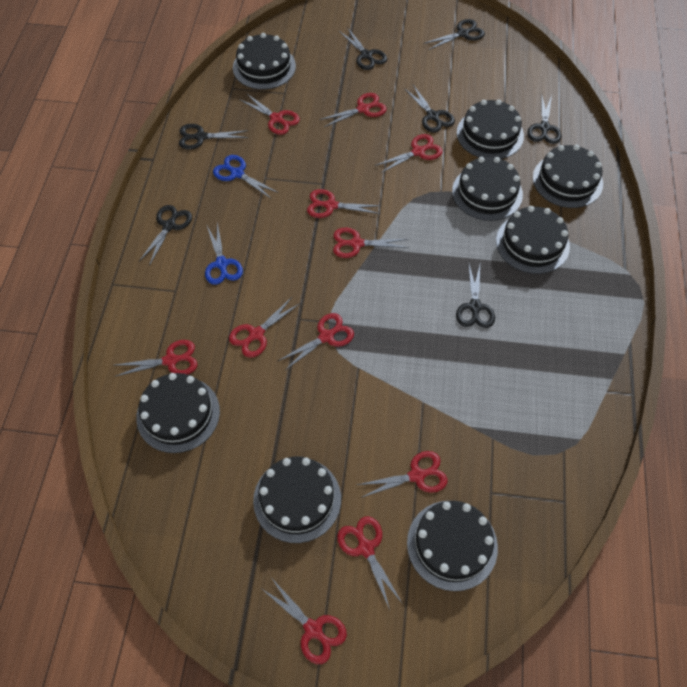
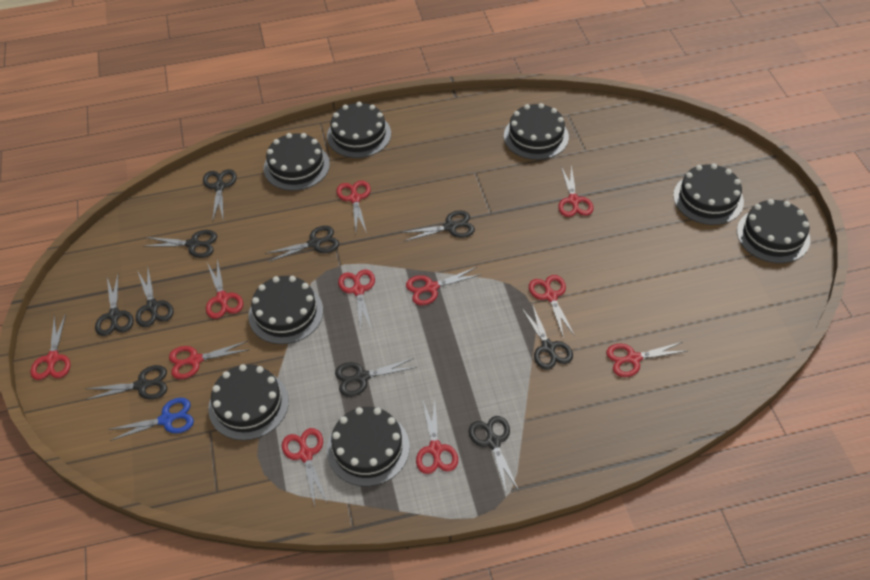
black scissors: [139,205,192,266] [179,124,248,150] [339,27,387,70] [404,85,455,133] [424,19,485,50] [456,264,495,328] [527,95,562,144] = 7 -> [85,365,167,400] [95,275,133,336] [136,268,174,327] [143,230,217,258] [203,169,237,222] [265,226,339,262] [335,358,417,397] [401,210,475,241] [469,416,519,495] [521,304,573,370] = 10
blue scissors: [205,222,243,285] [213,155,278,198] = 2 -> [108,398,194,441] = 1

